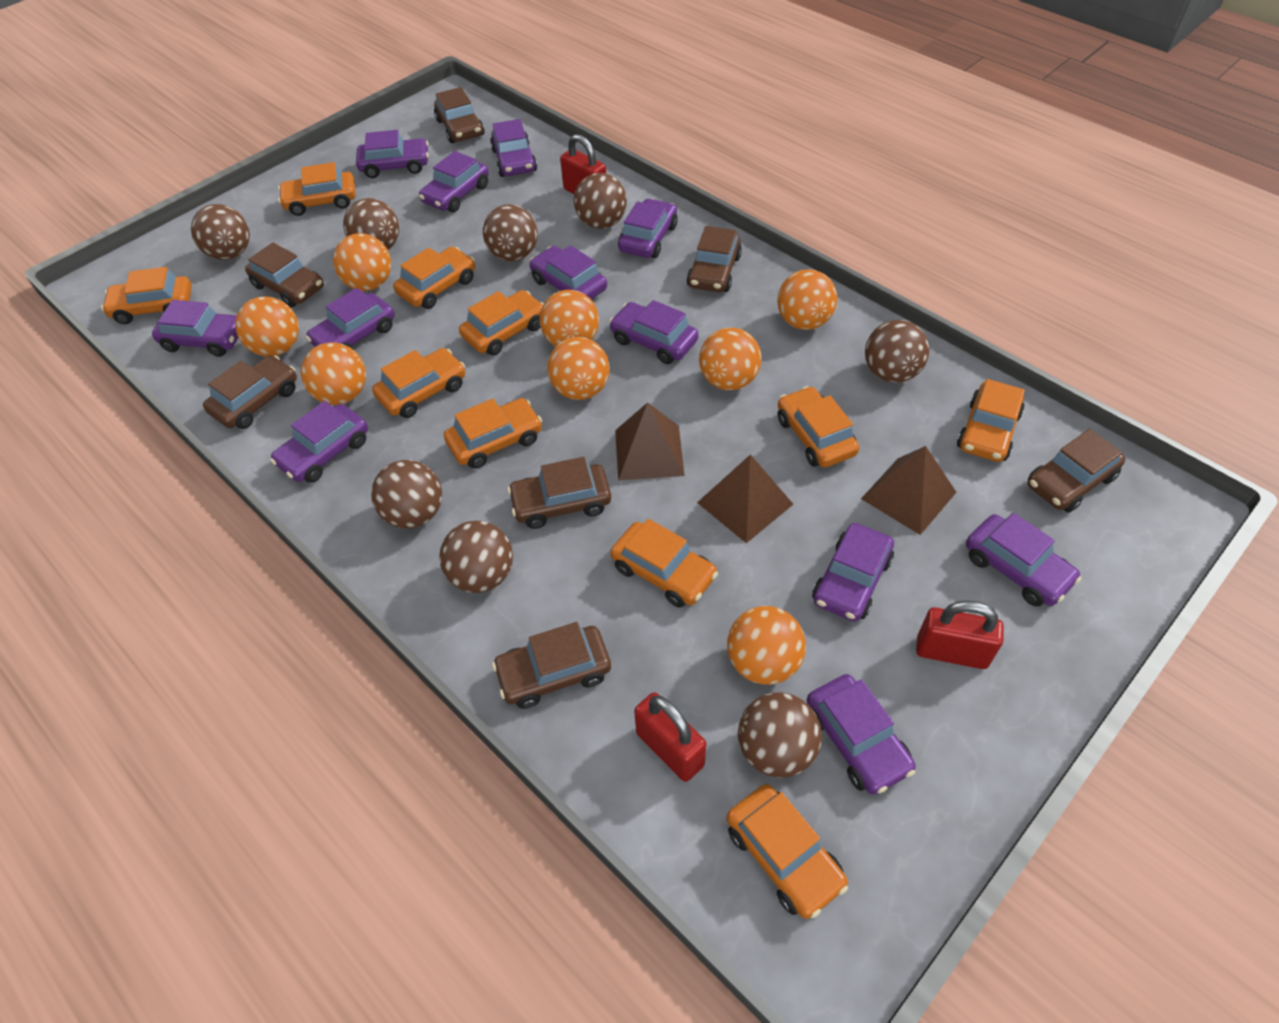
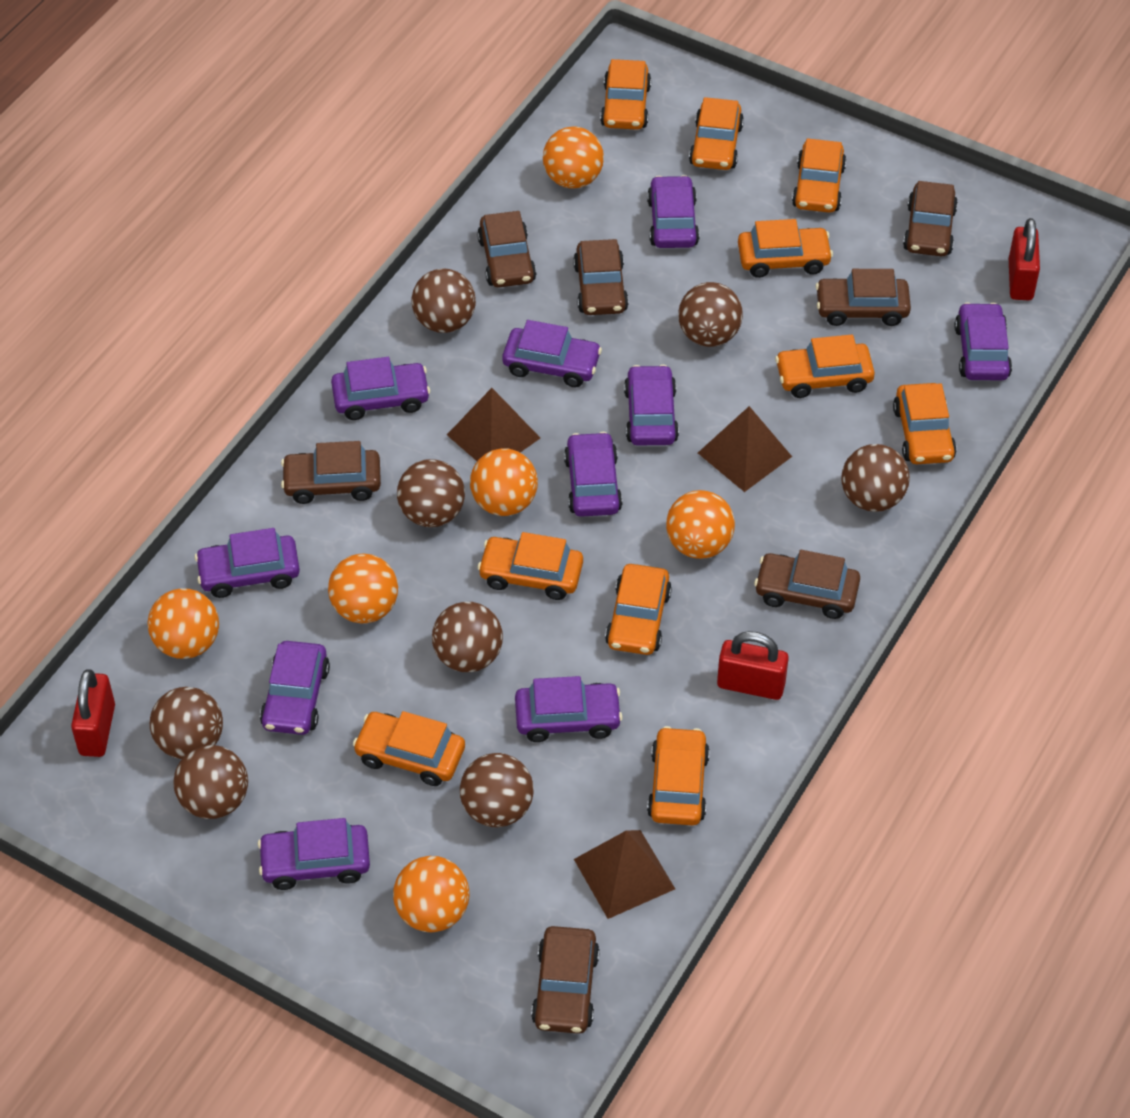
orange ball: [235,296,299,356] [301,342,366,405] [333,233,391,291] [540,290,599,347] [547,337,609,400] [699,328,762,390] [727,606,806,685] [777,269,837,330] = 8 -> [148,588,219,659] [328,554,398,624] [393,856,469,932] [470,448,538,516] [543,127,604,189] [666,490,735,559] = 6
purple car: [152,300,238,357] [270,401,368,483] [306,288,395,348] [356,130,429,178] [419,151,489,212] [490,119,537,177] [530,245,607,299] [609,300,699,364] [618,198,678,258] [807,674,916,795] [812,523,894,621] [966,513,1081,606] = 12 -> [195,528,300,598] [258,818,370,890] [260,641,330,735] [331,357,430,420] [502,320,602,387] [515,676,623,742] [564,432,623,517] [624,365,679,446] [647,175,699,248] [954,302,1012,380] = 10

